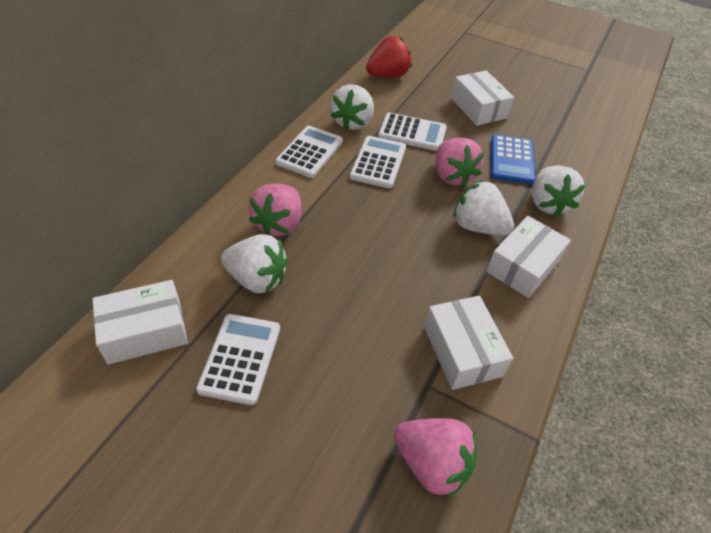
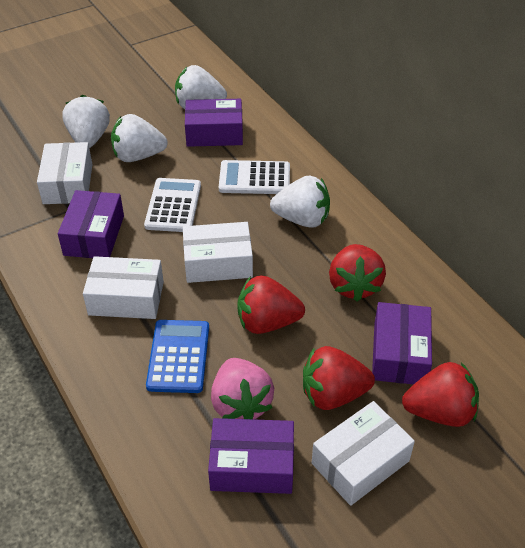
pink strawberry: [249,184,302,236] [394,418,477,499] [436,138,484,187] = 3 -> [211,358,274,419] = 1
purple box: none = 0 -> [58,190,124,258] [185,99,243,147] [208,418,294,494] [372,302,432,384] = 4
red strawberry: [366,36,412,77] = 1 -> [237,275,305,334] [303,346,375,410] [329,244,386,302] [402,362,479,427] = 4
white calculator: [196,314,280,405] [276,126,343,178] [350,136,406,188] [378,112,447,151] = 4 -> [144,178,201,232] [219,160,290,194] = 2

